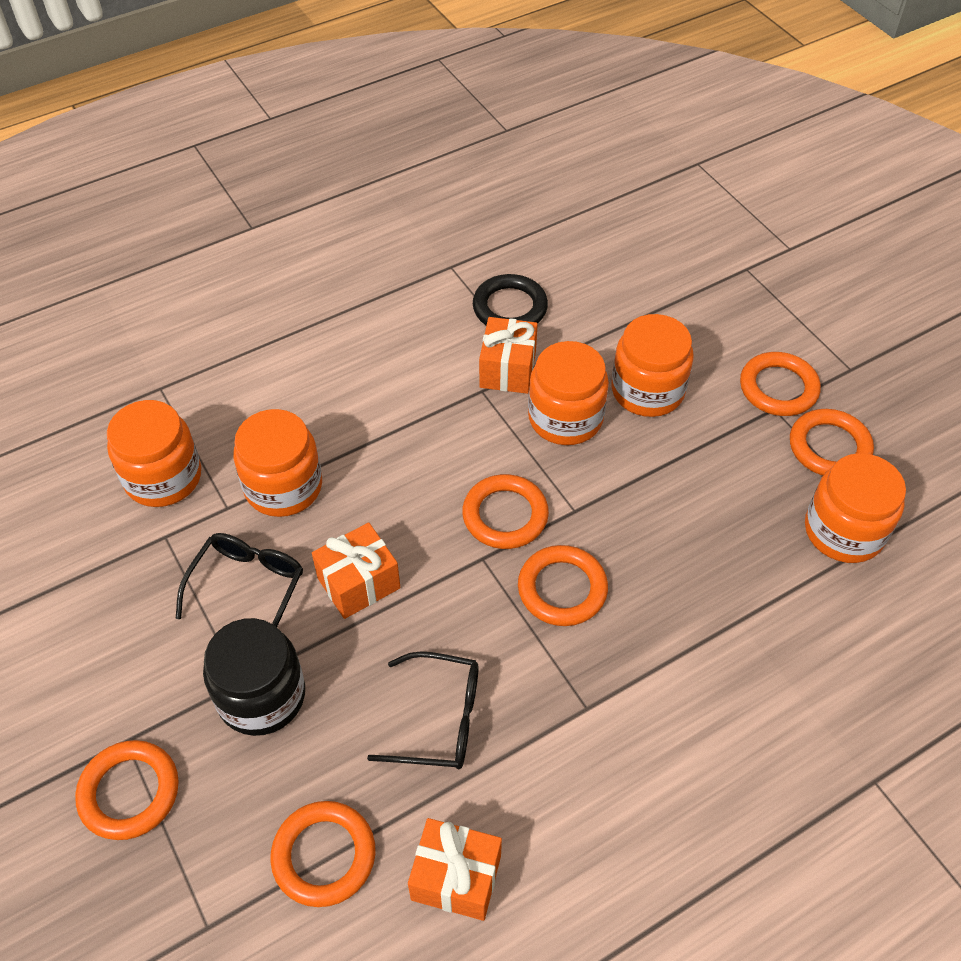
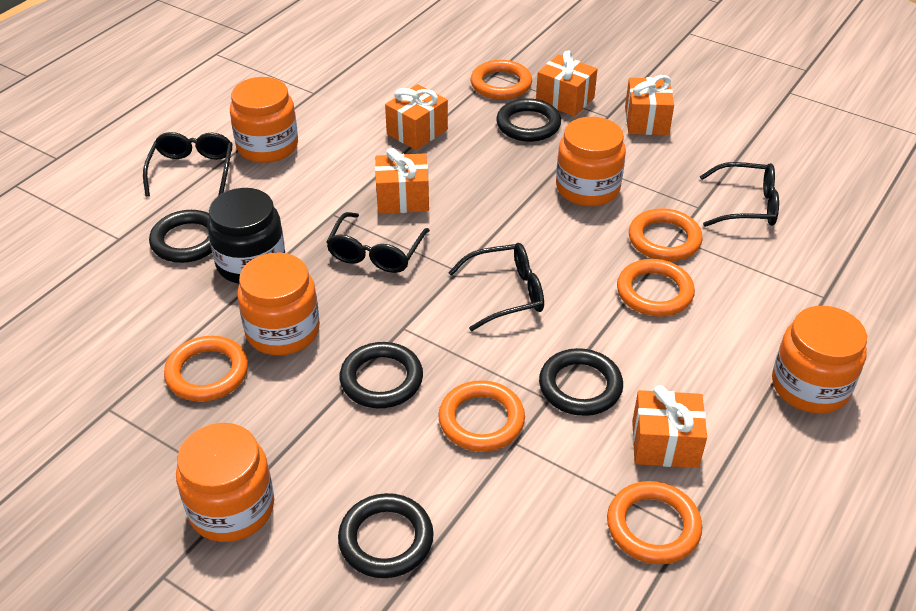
black glasses: [176,533,303,627] [367,651,479,769] = 2 -> [143,132,233,196] [326,212,430,273] [448,243,544,331] [700,162,779,227] = 4
black ring: [473,274,548,325] = 1 -> [149,210,212,263] [338,493,434,578] [339,342,423,409] [496,98,561,142] [539,348,623,416] = 5
orange gift: [312,523,400,619] [408,818,502,921] [479,317,538,394] = 3 -> [375,148,429,214] [385,84,448,150] [536,51,597,116] [625,75,674,135] [632,385,707,468] = 5

